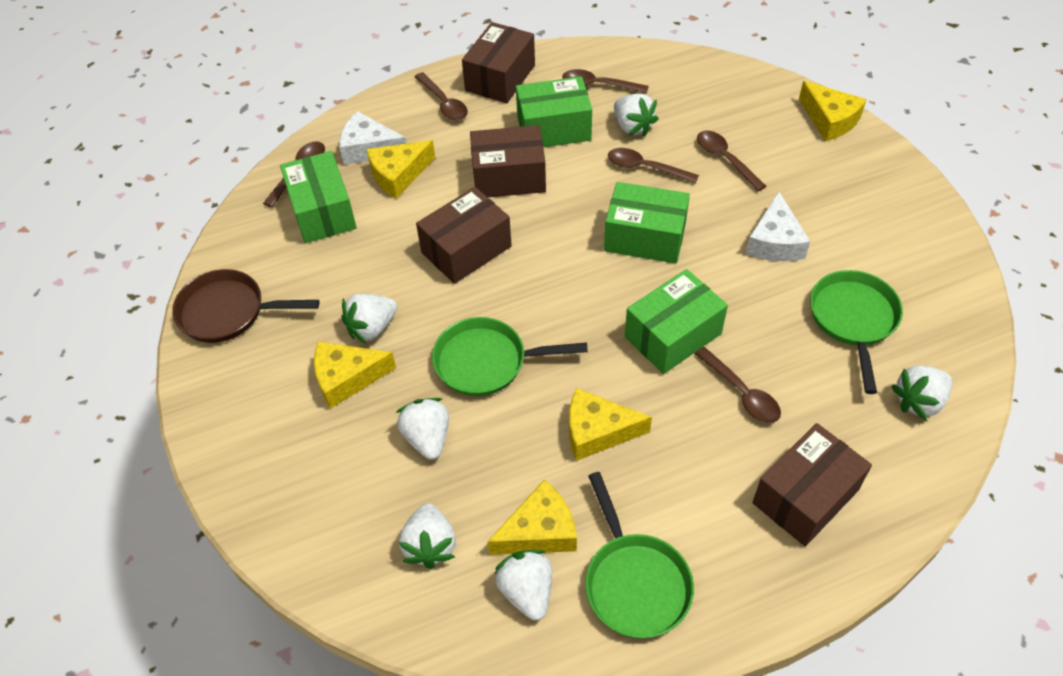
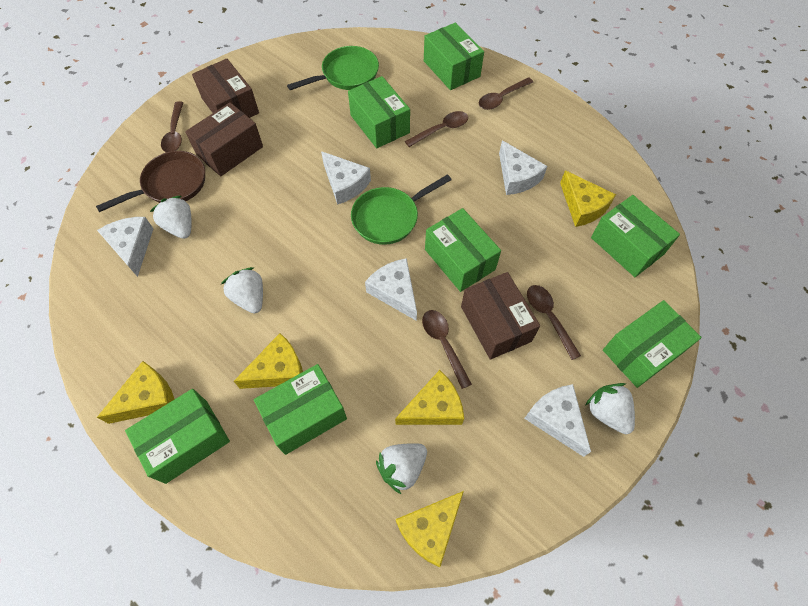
brown box: [416,187,512,284] [462,22,535,103] [470,125,546,197] [752,423,872,546] = 4 -> [185,102,263,176] [192,59,259,118] [461,272,540,360] = 3
brown spoon: [263,141,325,207] [415,72,468,120] [562,69,649,93] [608,148,699,183] [695,347,781,423] [697,131,766,191] = 6 -> [161,101,184,152] [405,111,468,147] [422,310,472,389] [479,77,533,110] [527,285,581,360] = 5
green box: [280,151,357,243] [516,76,592,147] [604,182,690,264] [625,269,728,374] = 4 -> [125,389,230,484] [254,364,347,455] [348,76,410,148] [424,22,484,90] [425,208,501,292] [591,195,680,277] [603,300,702,388] = 7
green pan: [432,317,588,396] [585,472,694,638] [810,270,903,394] = 3 -> [287,46,379,90] [351,174,451,245] = 2
white cheese: [339,111,406,165] [746,192,810,261] = 2 -> [97,217,154,277] [321,151,371,205] [365,258,417,321] [499,140,547,195] [524,384,591,457] = 5
white strawberry: [341,294,397,344] [396,398,449,460] [399,503,456,569] [494,550,552,621] [614,94,659,137] [891,366,952,420] = 6 -> [150,196,192,239] [221,267,263,313] [376,443,427,494] [586,383,635,434] = 4

